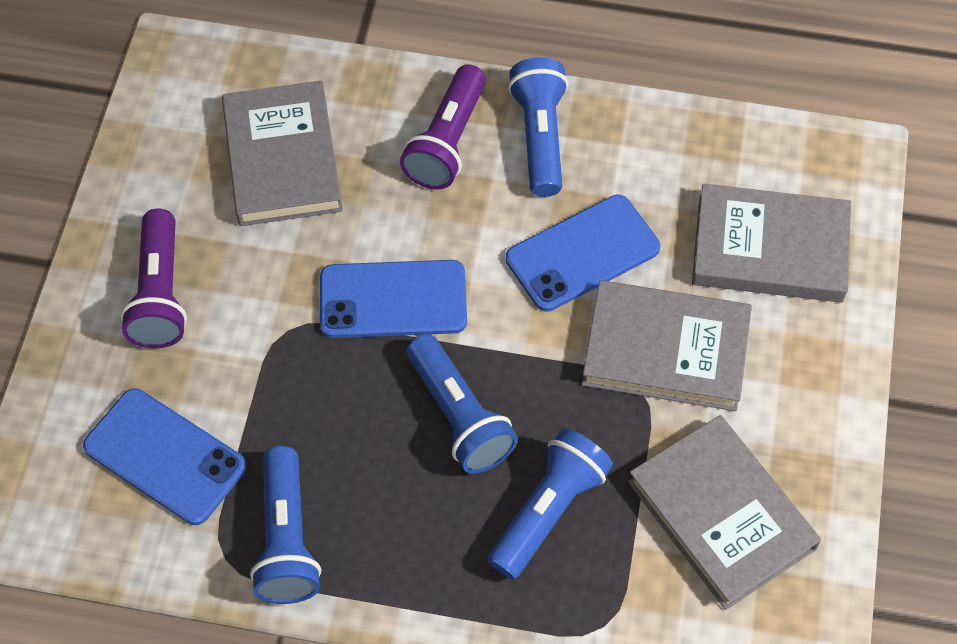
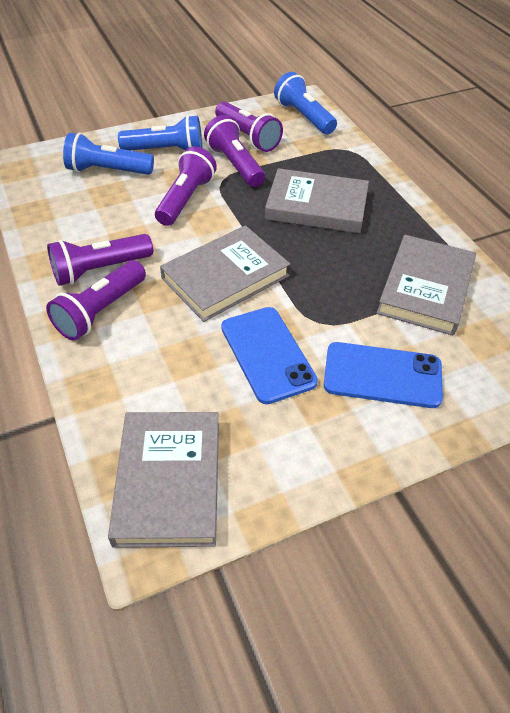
blue flashlight: [250,446,321,604] [407,334,518,474] [488,428,613,579] [508,57,568,197] = 4 -> [63,133,154,175] [118,115,202,151] [274,72,337,134] = 3
blue phone: [83,388,247,525] [320,260,467,338] [506,195,660,312] = 3 -> [221,307,318,404] [324,342,443,408] = 2
purple flashlight: [120,209,187,348] [400,64,486,190] = 2 -> [46,260,146,341] [47,234,153,286] [155,146,217,226] [204,115,265,187] [215,101,283,152] = 5

